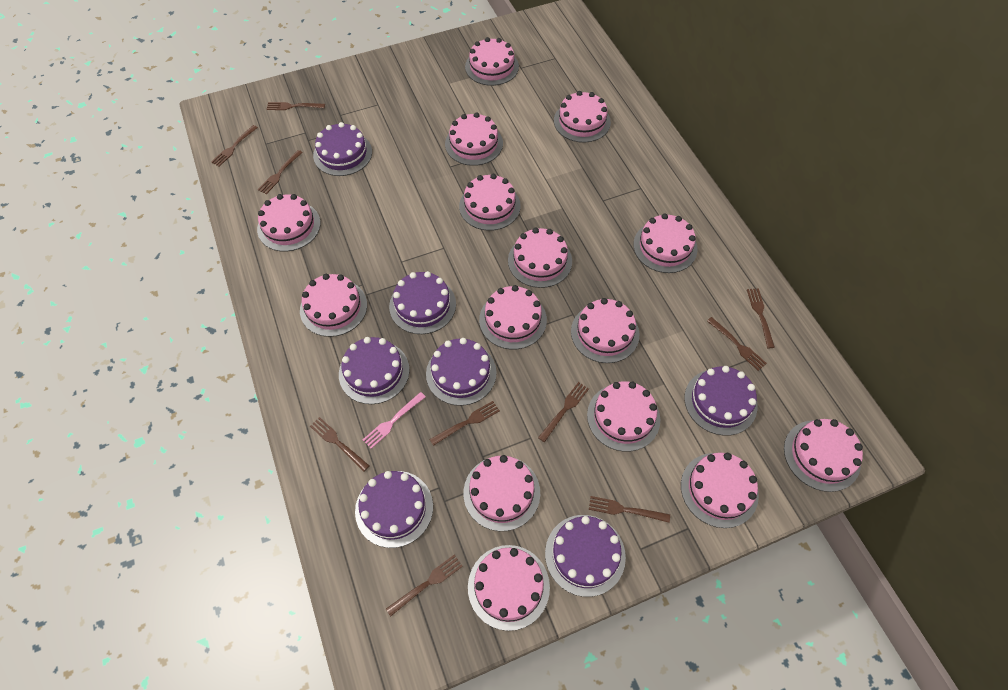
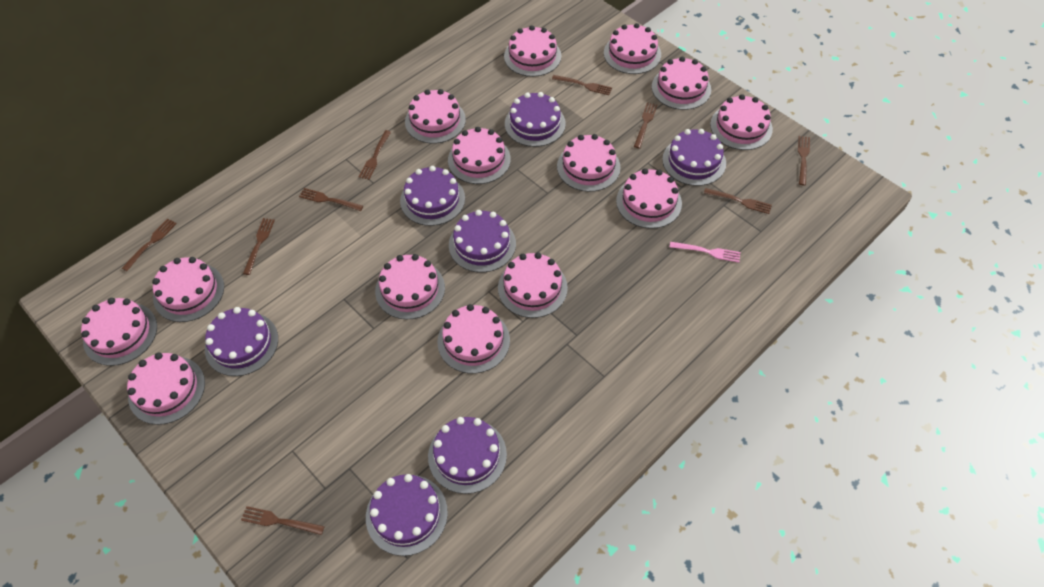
brown fork: [211,125,258,166] [258,150,303,194] [266,102,325,110] [310,417,369,472] [386,554,463,617] [429,401,500,446] [538,382,589,442] [589,496,670,523] [707,317,767,371] [747,288,775,348] = 10 -> [122,218,177,271] [241,506,324,535] [243,218,275,275] [299,188,363,211] [359,130,391,180] [552,75,612,95] [634,102,657,148] [704,188,772,214] [798,136,810,186] = 9
pink cake: [257,194,321,252] [300,274,367,337] [445,112,503,166] [459,174,521,231] [463,455,540,531] [465,37,519,86] [468,545,550,631] [479,285,547,350] [508,228,572,288] [554,91,611,143] [571,298,639,363] [587,381,660,452] [633,213,698,273] [681,453,759,528] [784,419,863,492] = 15 -> [81,298,157,366] [127,353,205,425] [152,257,224,322] [375,254,445,319] [405,89,466,144] [437,304,510,374] [448,127,511,184] [498,252,568,318] [504,25,561,77] [557,134,621,192] [604,23,661,74] [616,168,682,229] [652,57,711,110] [710,94,773,150] = 14

